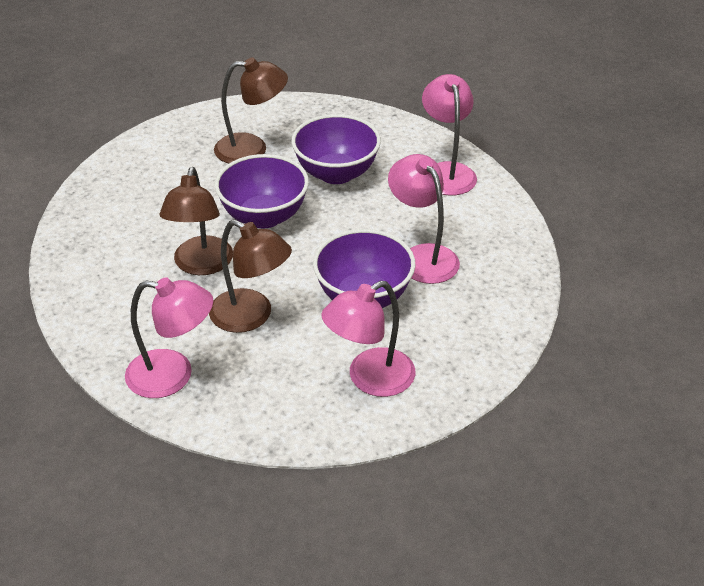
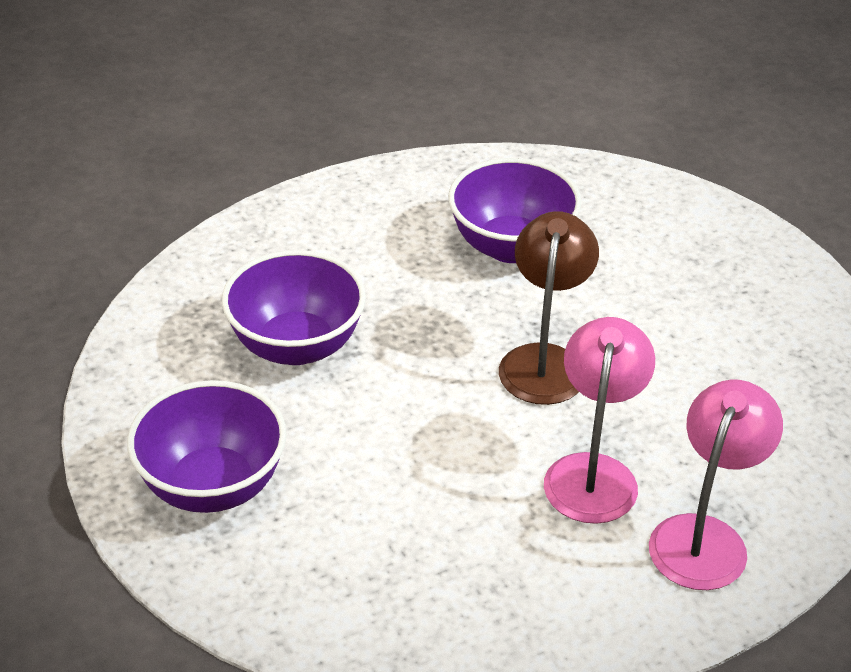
brown lamp: [159,167,233,275] [209,220,292,333] [214,57,288,163] = 3 -> [499,211,599,405] = 1
pink lamp: [125,277,213,398] [321,281,415,397] [388,154,460,284] [422,74,477,195] = 4 -> [544,317,655,524] [649,380,783,590] = 2

